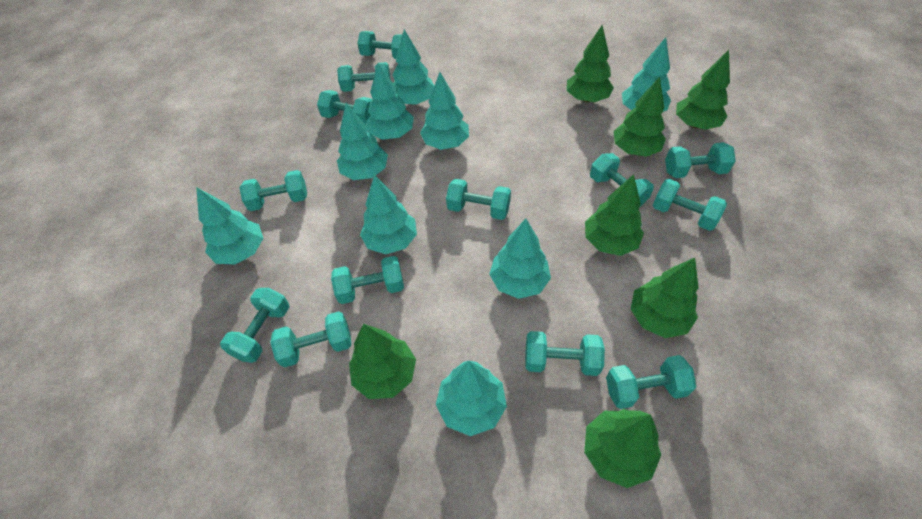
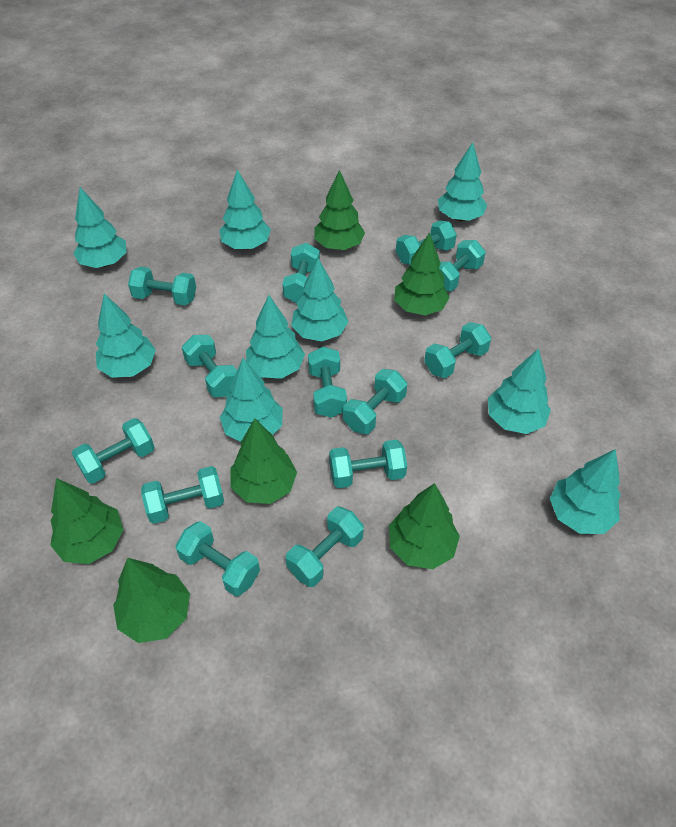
green tree: [349,324,416,399] [567,25,614,102] [584,409,661,488] [585,174,644,256] [613,77,666,157] [631,258,699,338] [676,50,730,130] = 7 -> [50,478,124,564] [113,558,190,643] [230,418,297,504] [314,170,365,250] [389,483,460,569] [394,232,450,315] = 6

